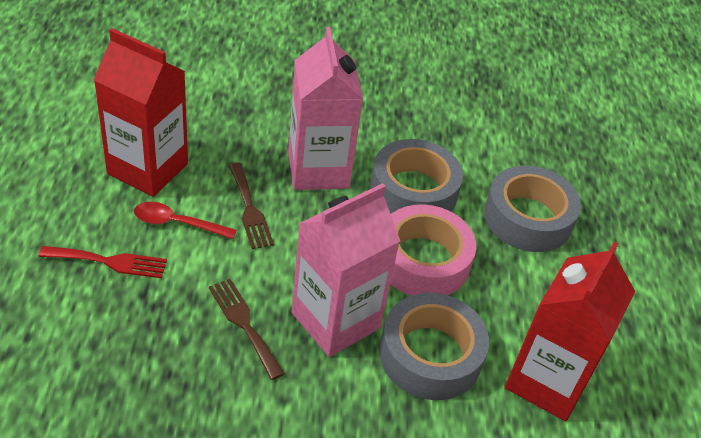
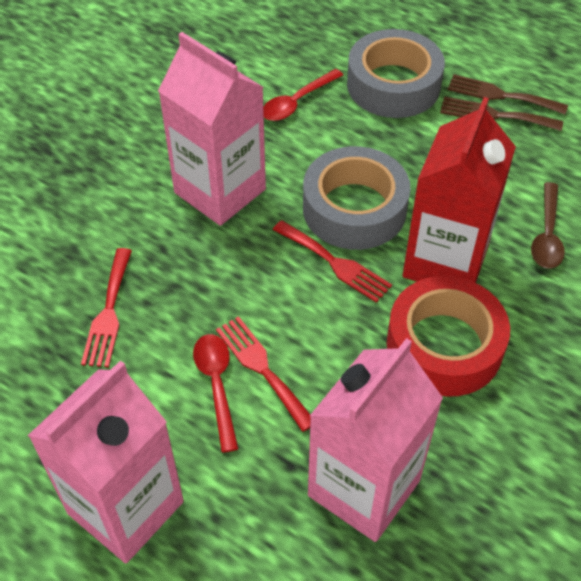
brown spoon: none = 0 -> [531,182,565,268] = 1
grey tape: [370,139,463,214] [379,293,489,400] [484,166,581,252] = 3 -> [303,146,410,250] [347,29,445,118] = 2
pink carton: [288,27,363,190] [291,183,400,357] = 2 -> [28,360,184,563] [158,32,266,226] [308,338,443,542] = 3
pink tape: [390,204,476,296] = 1 -> none = 0
red carton: [94,28,188,197] [505,242,635,421] = 2 -> [403,97,516,283] = 1
red fork: [39,246,167,278] = 1 -> [81,248,132,367] [216,316,311,432] [273,220,392,303] = 3
red spoon: [134,202,237,239] = 1 -> [193,334,239,453] [263,69,343,121] = 2
red tape: none = 0 -> [387,276,510,397] = 1

